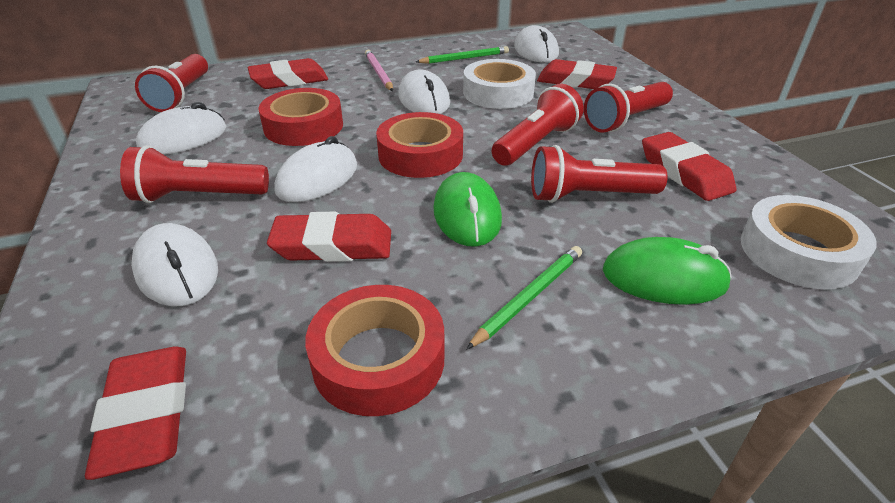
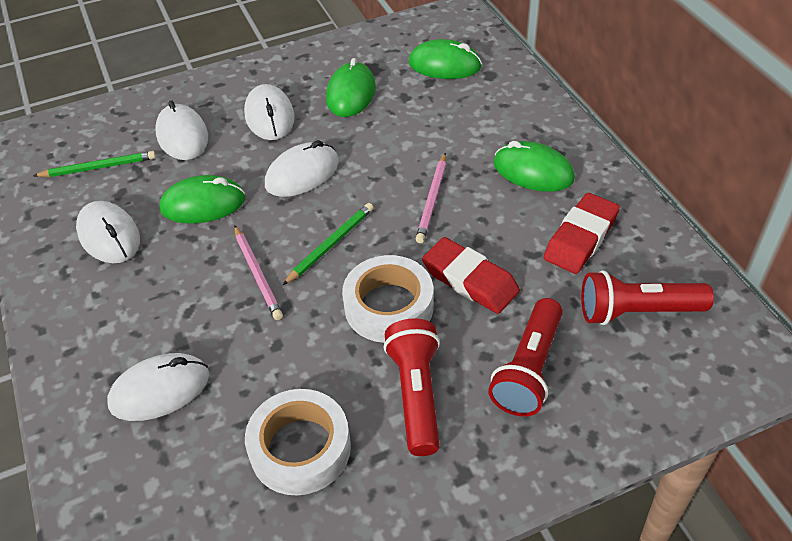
green mouse: [433,172,502,247] [603,237,731,305] = 2 -> [159,175,246,224] [326,58,376,117] [409,39,482,79] [493,141,575,192] = 4
pink pencil: [365,50,393,91] = 1 -> [234,225,283,320] [416,153,446,243] = 2
red eraser: [85,347,186,480] [247,58,328,89] [267,212,391,262] [537,59,617,89] [642,132,736,201] = 5 -> [422,237,520,314] [544,193,620,274] = 2
red flashlight: [120,145,269,203] [135,54,208,112] [492,84,584,166] [531,145,668,203] [584,82,673,133] = 5 -> [384,318,440,456] [488,298,563,417] [581,270,714,325] = 3
red tape: [259,88,343,146] [305,285,444,416] [376,112,463,178] = 3 -> none = 0

